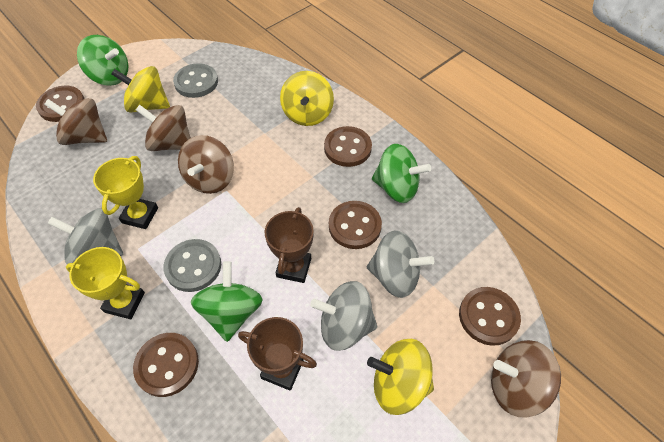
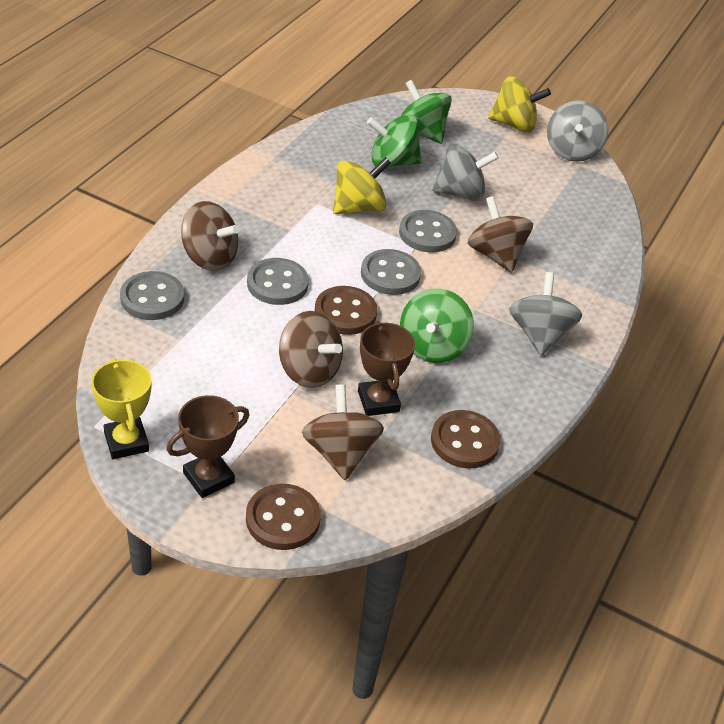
brown button: [36,86,85,122] [133,333,199,397] [324,126,372,167] [329,201,382,249] [459,287,521,346] = 5 -> [246,484,321,550] [315,286,377,335] [431,410,500,469] = 3
grey button: [163,239,221,292] [173,63,218,98] = 2 -> [120,271,184,320] [247,258,309,305] [361,249,421,295] [399,210,457,252] = 4
yellow spinning top: [111,66,170,113] [280,71,334,126] [367,339,434,415] = 3 -> [333,157,391,214] [488,76,551,132] = 2
yellow trophy: [66,247,145,319] [93,156,158,229] = 2 -> [91,358,152,459] = 1

